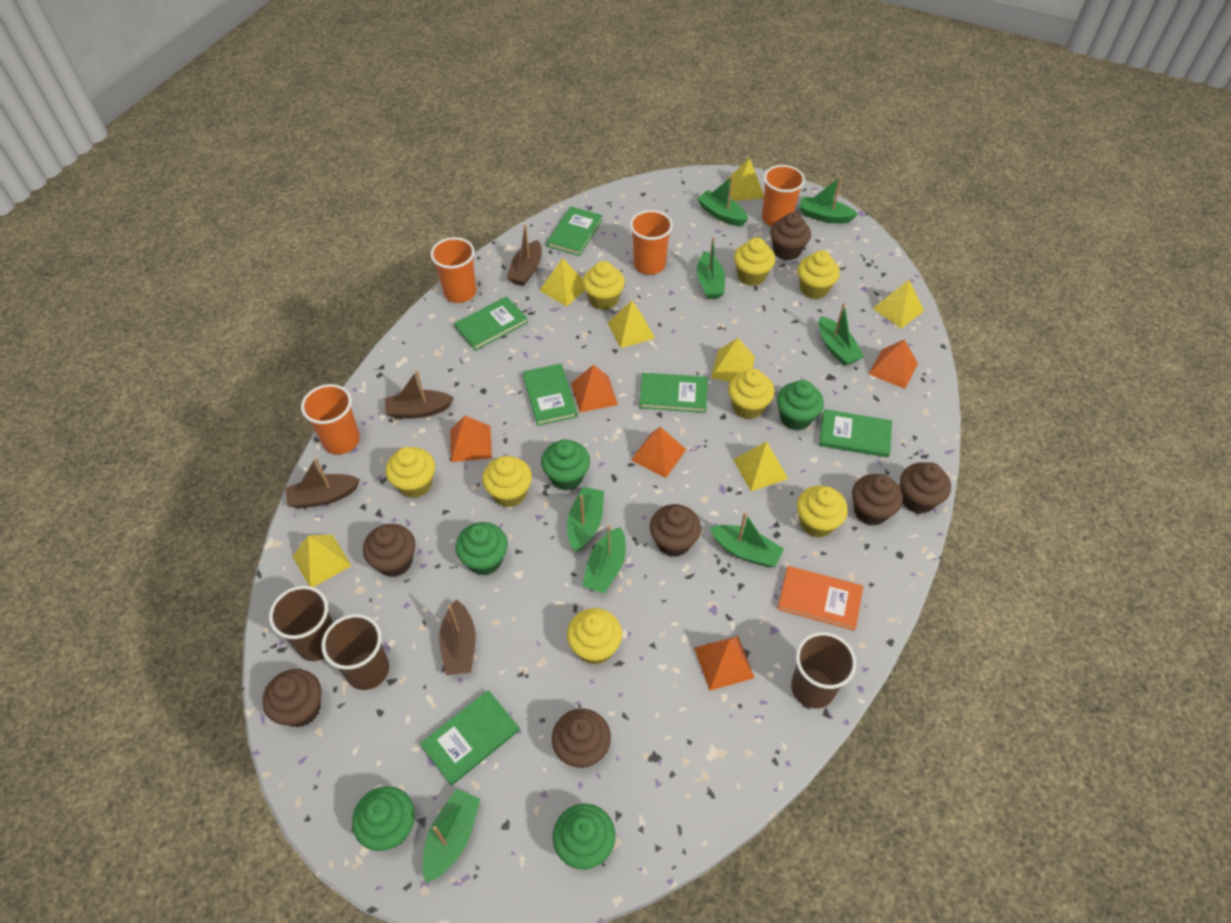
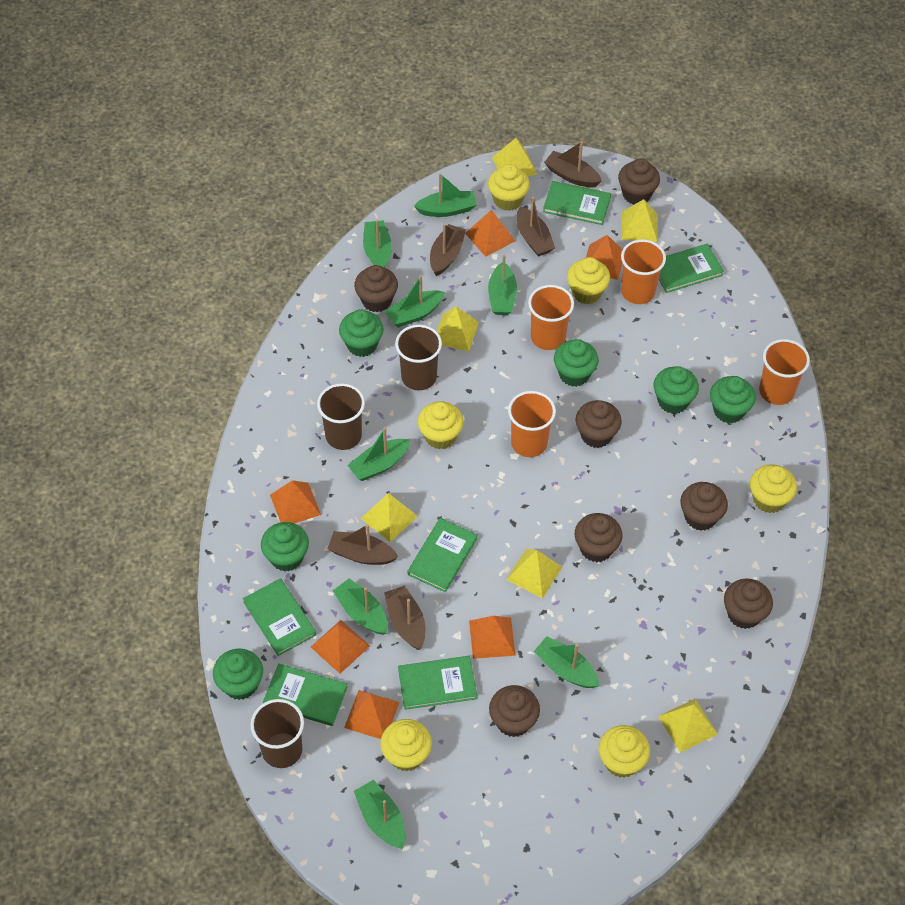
brown boat: [285,458,360,508] [385,370,454,418] [439,599,476,675] [507,224,542,286] = 4 -> [327,524,398,565] [384,585,425,650] [430,224,466,276] [517,197,555,257] [544,141,602,187] = 5
green cupcake: [352,786,415,851] [455,522,508,576] [541,439,590,491] [553,804,615,869] [777,380,824,431] = 5 -> [213,648,263,700] [261,522,309,572] [339,310,384,357] [554,339,599,387] [654,366,699,414] [710,376,756,423] = 6
orange book: [778,566,863,630] = 1 -> none = 0
orange pyramid: [450,416,492,462] [571,365,618,413] [631,427,686,478] [694,636,754,691] [869,339,918,389] = 5 -> [270,480,321,524] [311,620,370,674] [344,690,400,739] [465,210,515,257] [469,616,515,659] [586,235,623,280] = 6
yellow cupcake: [386,447,435,498] [482,456,532,507] [567,608,622,665] [582,261,625,310] [728,369,775,419] [734,237,775,286] [797,486,848,538] [798,250,840,299] = 8 -> [380,719,432,772] [418,402,464,449] [488,164,530,211] [567,257,610,304] [599,725,650,778] [750,464,797,513] = 6
yellow pyramid: [292,535,351,587] [539,258,585,307] [608,300,655,348] [711,338,755,382] [726,158,764,201] [733,441,788,491] [873,280,924,329] = 7 -> [361,493,418,542] [437,306,479,352] [492,138,537,176] [506,549,562,598] [621,199,658,242] [658,699,718,753] = 6

